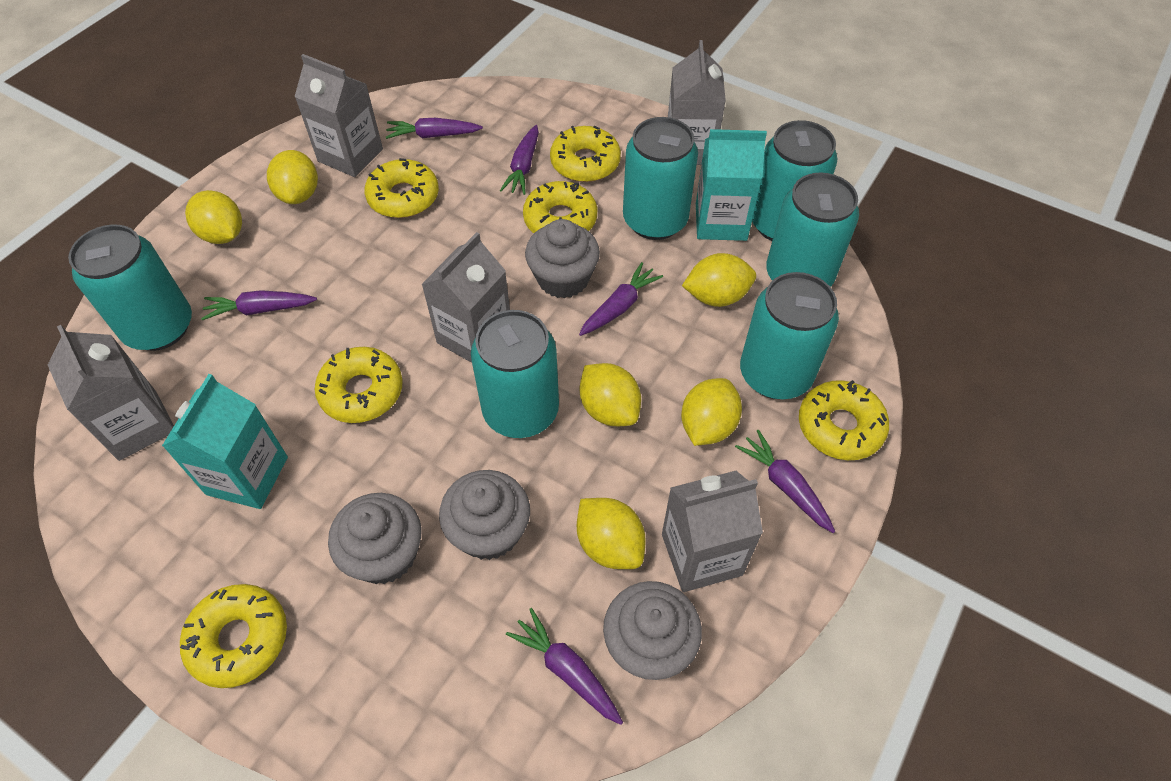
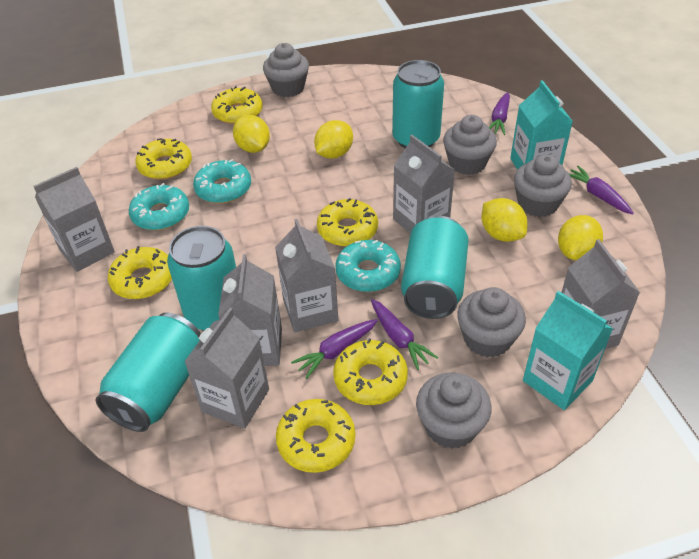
grey carton: [48,325,174,461] [295,54,383,177] [421,232,510,363] [662,471,763,592] [668,40,726,165] = 5 -> [34,167,115,272] [184,308,269,429] [218,254,282,366] [275,219,338,332] [393,135,455,234] [561,239,640,349] = 6
grey cupcake: [328,493,422,584] [439,470,530,560] [525,219,600,298] [603,581,702,680] = 4 -> [263,43,309,97] [416,372,492,449] [443,115,497,175] [457,287,526,357] [514,154,572,217] = 5
purple carrot: [201,290,317,320] [386,118,483,139] [500,125,539,195] [506,608,623,725] [579,262,663,336] [735,430,835,533] = 6 -> [291,319,378,379] [371,299,438,370] [489,92,510,135] [569,166,634,214] = 4
turquoise can: [68,225,192,351] [471,310,559,438] [623,117,698,240] [740,272,839,399] [752,120,837,241] [766,173,859,287] = 6 -> [96,313,201,432] [167,226,236,331] [392,60,444,148] [401,216,469,319] = 4
turquoise donut: none = 0 -> [129,183,189,230] [193,159,251,204] [335,240,401,292] = 3
yellow lemon: [185,190,242,244] [267,150,318,204] [577,498,646,569] [580,363,641,426] [681,378,742,446] [682,253,756,307] = 6 -> [233,115,270,153] [314,120,353,159] [482,198,528,242] [558,215,603,261] = 4

